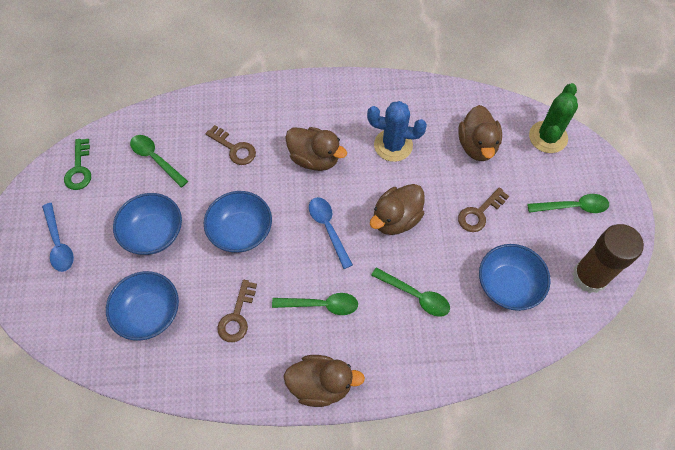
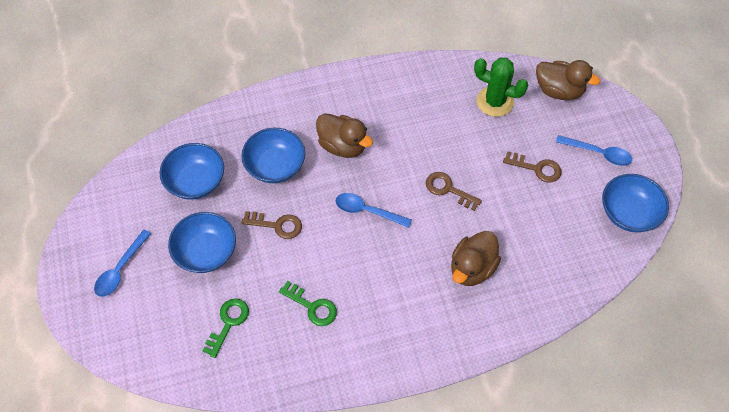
blue cactus: [367,101,427,162] = 1 -> none = 0
blue spoon: [42,203,74,272] [309,197,353,269] = 2 -> [94,230,151,297] [335,193,412,228] [556,135,632,166] = 3
brown duck: [284,355,365,407] [285,127,347,171] [370,184,425,235] [458,105,502,161] = 4 -> [316,113,373,158] [451,231,501,286] [536,60,600,100] = 3
brown glue stick: [572,224,644,293] = 1 -> none = 0
green key: [64,139,91,190] = 1 -> [202,298,249,358] [279,281,337,326] = 2
green spoon: [130,135,188,188] [272,293,358,315] [371,267,450,317] [527,194,609,213] = 4 -> none = 0

